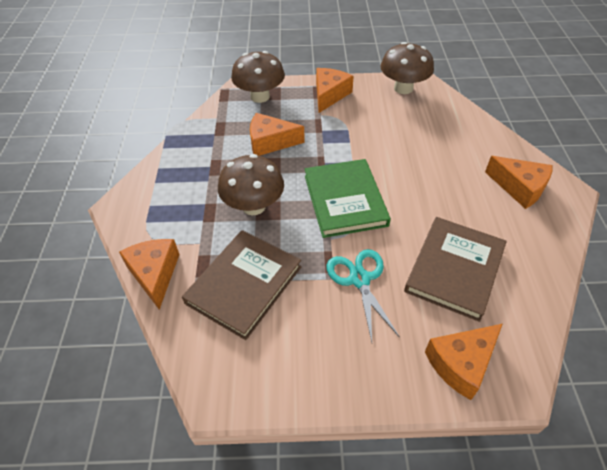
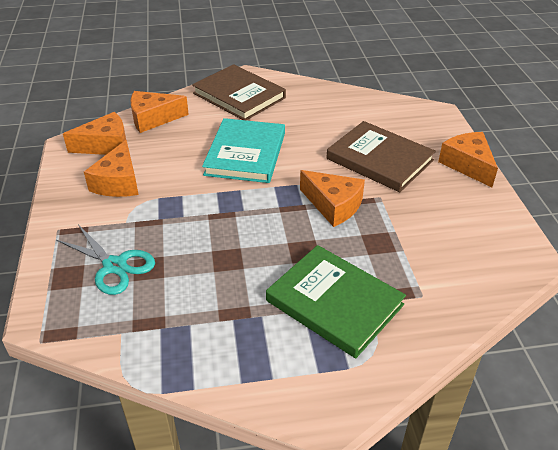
brown mushroom: [218,154,284,215] [231,51,285,103] [380,42,434,94] = 3 -> none = 0
turquoise book: none = 0 -> [202,118,285,183] = 1

